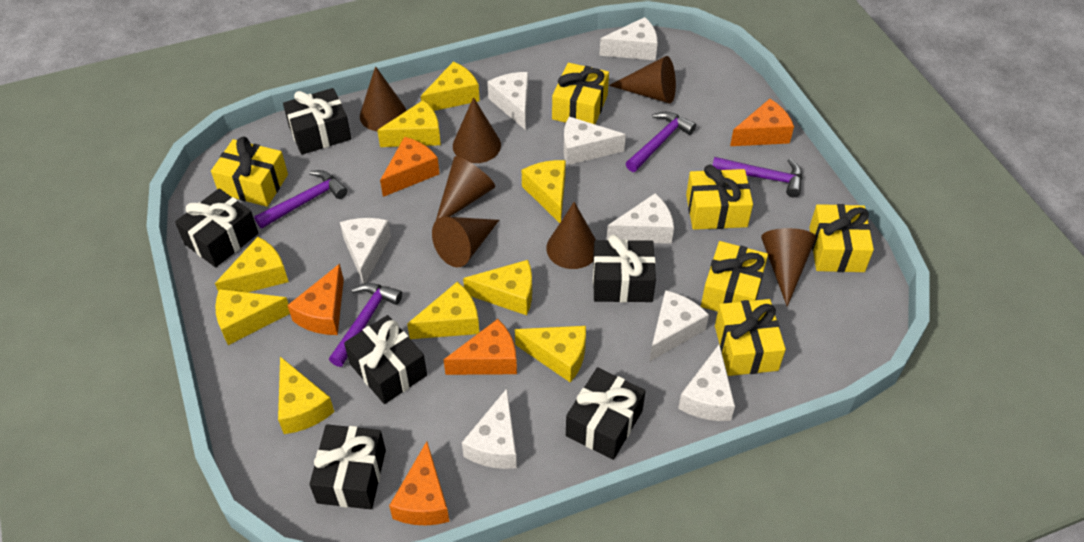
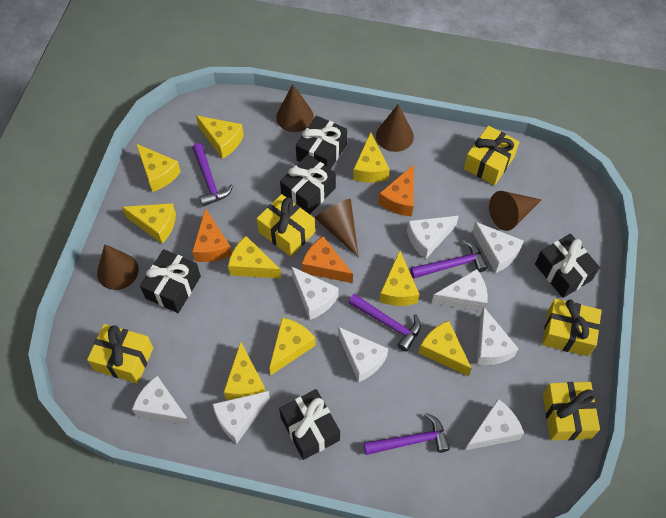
black gift: [175,188,258,267] [283,88,351,155] [309,424,386,509] [344,315,427,404] [566,367,645,460] [593,235,656,303] = 6 -> [140,249,201,313] [279,389,340,460] [280,154,336,214] [296,116,347,169] [535,234,600,298] = 5
brown cone: [360,66,407,131] [432,217,499,267] [436,156,495,220] [453,97,501,163] [546,202,596,269] [609,56,676,104] [761,228,816,307] = 7 -> [97,244,139,290] [276,84,314,132] [315,199,359,257] [376,104,414,152] [489,191,542,231] = 5
orange cheese: [287,264,344,335] [380,137,440,197] [389,441,449,525] [443,319,517,375] [730,99,794,146] = 5 -> [192,208,232,262] [302,236,353,283] [378,165,414,216] = 3
white cheese: [340,218,391,284] [462,389,517,469] [487,72,529,130] [564,117,626,165] [599,17,658,60] [607,193,674,244] [650,290,709,361] [678,344,735,421] = 8 -> [132,376,191,426] [212,391,270,444] [291,266,338,320] [338,327,388,382] [407,216,459,259] [432,269,488,311] [465,399,524,450] [472,222,524,273] [477,307,519,365] = 9
yellow gift: [211,137,288,207] [552,63,609,124] [686,165,753,230] [701,241,768,312] [715,299,786,376] [809,204,874,272] = 6 -> [87,324,153,383] [257,194,315,256] [464,126,519,185] [542,299,602,357] [543,382,600,440] = 5

